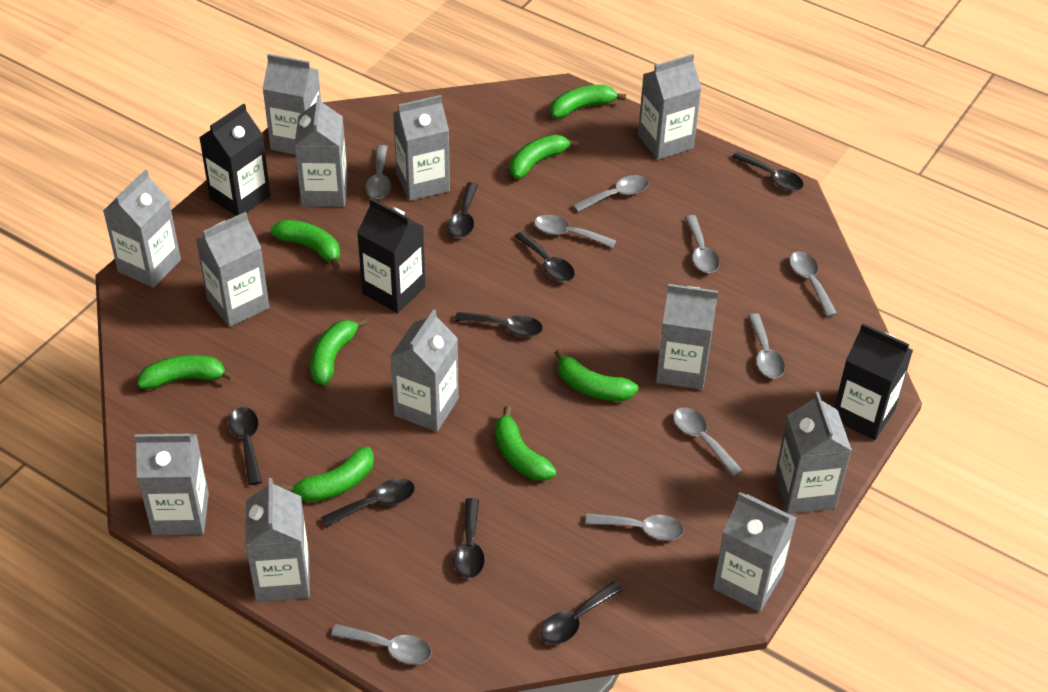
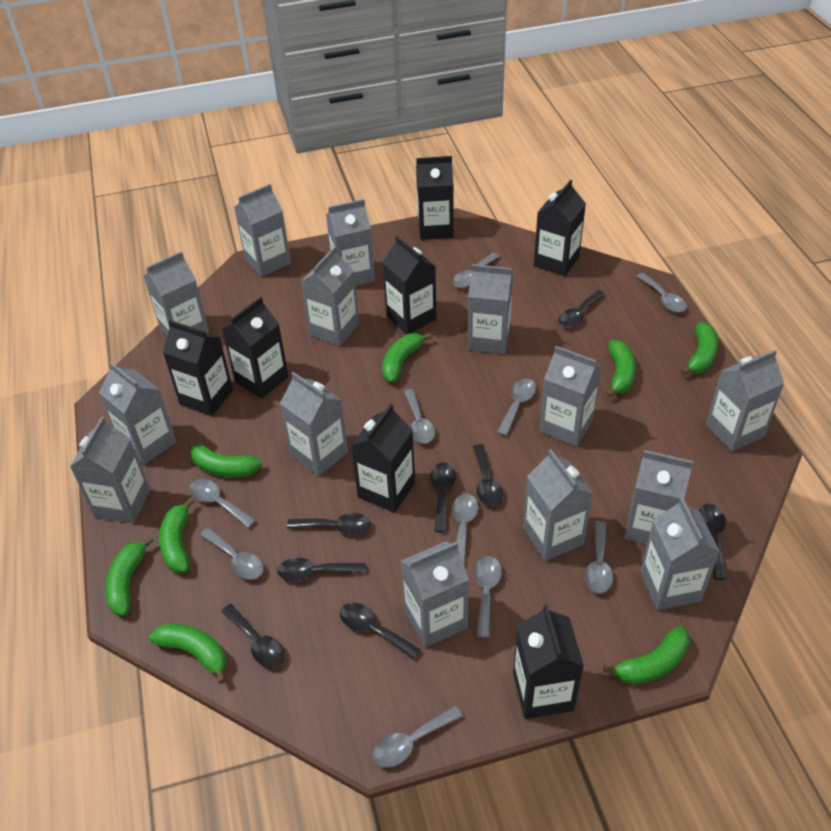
black carton: [199,103,271,216] [357,198,425,313] [834,323,913,440] = 3 -> [163,320,233,416] [222,297,289,399] [351,404,415,513] [382,236,437,334] [416,156,454,240] [513,604,584,719] [534,180,586,276] = 7
grey carton: [103,169,181,288] [135,434,209,535] [196,212,269,327] [245,478,310,602] [262,54,321,155] [294,95,348,207] [390,309,459,432] [393,95,450,201] [638,54,702,160] [656,284,718,390] [713,492,796,612] [775,392,852,514] = 12 -> [70,417,150,523] [99,362,177,465] [144,251,209,336] [234,184,291,277] [280,372,348,476] [301,246,359,346] [326,199,375,286] [401,542,469,647] [468,264,513,354] [523,449,593,561] [539,346,601,447] [624,450,693,544] [640,497,720,610] [706,350,785,452] = 14
grey spoon: [331,624,432,665] [365,145,391,199] [534,215,616,248] [573,175,649,212] [585,513,684,541] [673,408,742,476] [685,215,720,273] [748,313,785,379] [789,251,837,317] = 9 -> [189,479,256,528] [200,527,263,580] [373,706,463,768] [404,389,435,444] [452,494,478,565] [453,253,500,288] [474,556,502,638] [497,379,536,436] [585,521,613,593] [636,273,687,312] = 10

